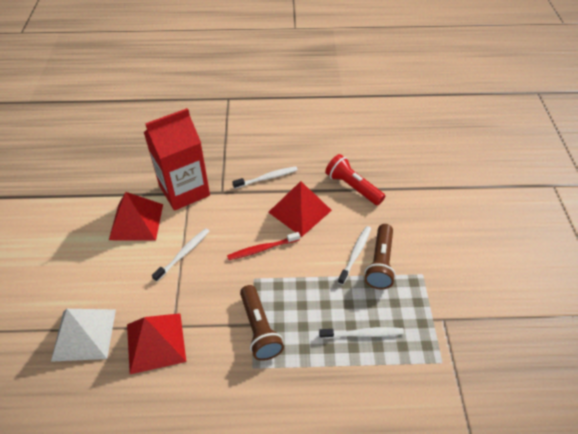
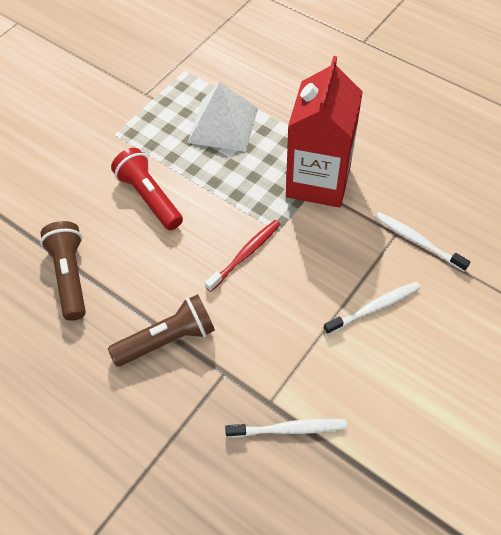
red pyramid: [109,192,163,241] [127,313,186,374] [268,181,332,237] = 3 -> none = 0
white toothbrush: [152,228,209,282] [232,166,298,189] [319,327,404,339] [338,226,371,285] = 4 -> [225,418,347,438] [324,282,421,335] [375,212,470,271] = 3

